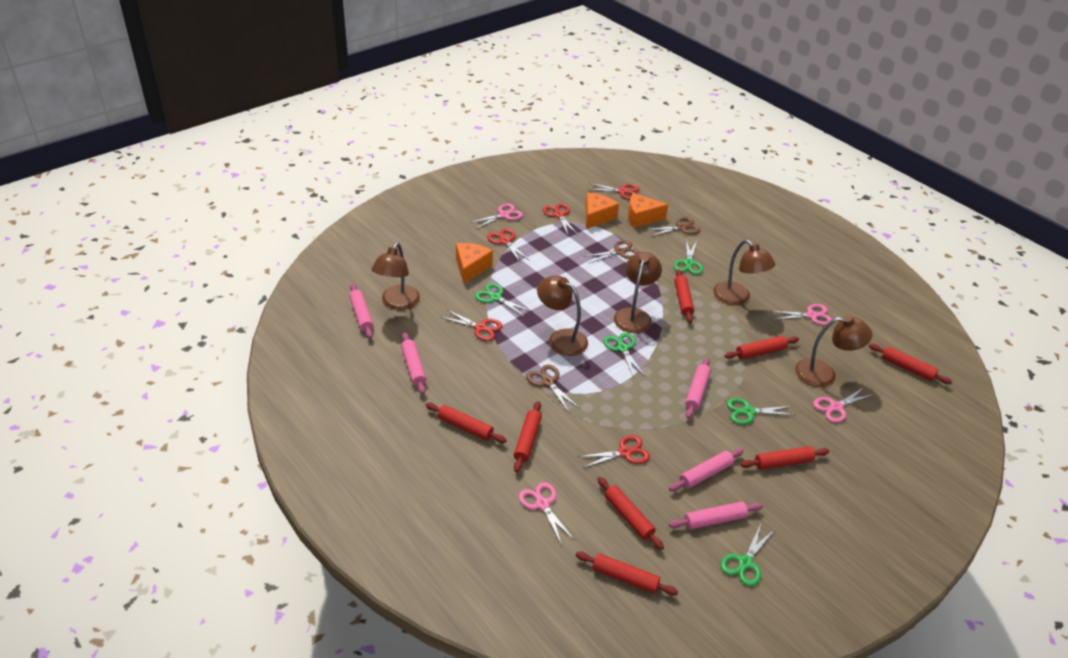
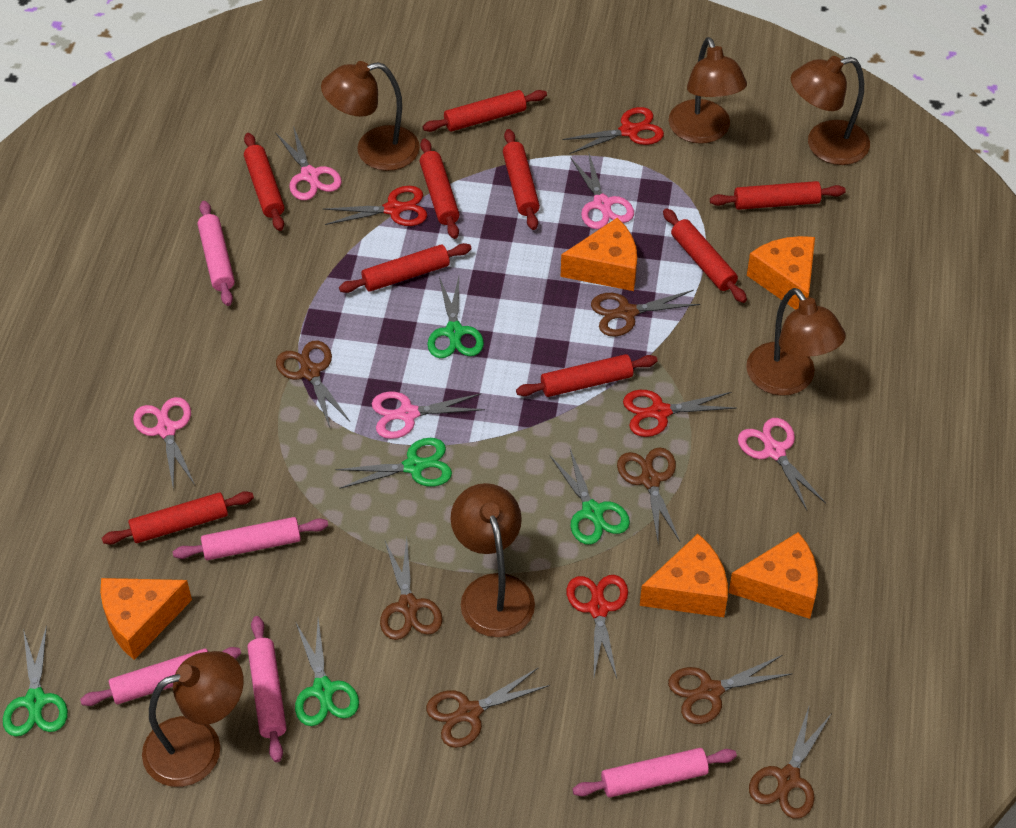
brown lamp: [371,242,420,310] [537,275,588,356] [614,252,662,333] [713,240,775,305] [795,315,872,387] = 5 -> [142,651,244,787] [321,61,420,171] [450,483,535,637] [669,37,747,144] [746,288,846,396] [791,56,870,165] = 6
brown scissors: [526,365,579,412] [583,240,639,263] [646,217,700,236] = 3 -> [276,341,350,427] [380,538,442,640] [426,667,550,748] [591,290,700,337] [617,447,680,542] [668,655,793,724] [749,707,832,819] = 7
orange cheese: [456,243,493,284] [586,193,619,229] [628,193,668,228] = 3 -> [100,578,192,660] [561,218,637,291] [640,534,728,617] [728,532,818,619] [747,236,815,310] = 5
pink scissors: [470,204,523,229] [518,482,574,545] [770,304,832,325] [813,388,874,423] = 4 -> [133,397,195,491] [275,126,342,200] [372,391,485,439] [570,154,634,229] [738,418,826,510] = 5
red rolling pin: [426,403,507,443] [514,401,542,473] [575,551,678,596] [598,477,664,550] [674,269,694,323] [725,336,799,359] [740,446,829,470] [869,343,952,384] = 8 -> [102,491,254,545] [244,133,284,231] [339,243,472,293] [420,138,460,239] [423,90,547,132] [503,129,540,230] [516,354,657,397] [663,208,747,303] [710,181,846,210] = 9
red scissors: [440,309,503,341] [487,228,530,262] [543,203,578,235] [578,435,650,468] [587,183,639,200] = 5 -> [323,186,427,226] [563,107,664,154] [567,575,628,678] [623,390,737,437] = 4

